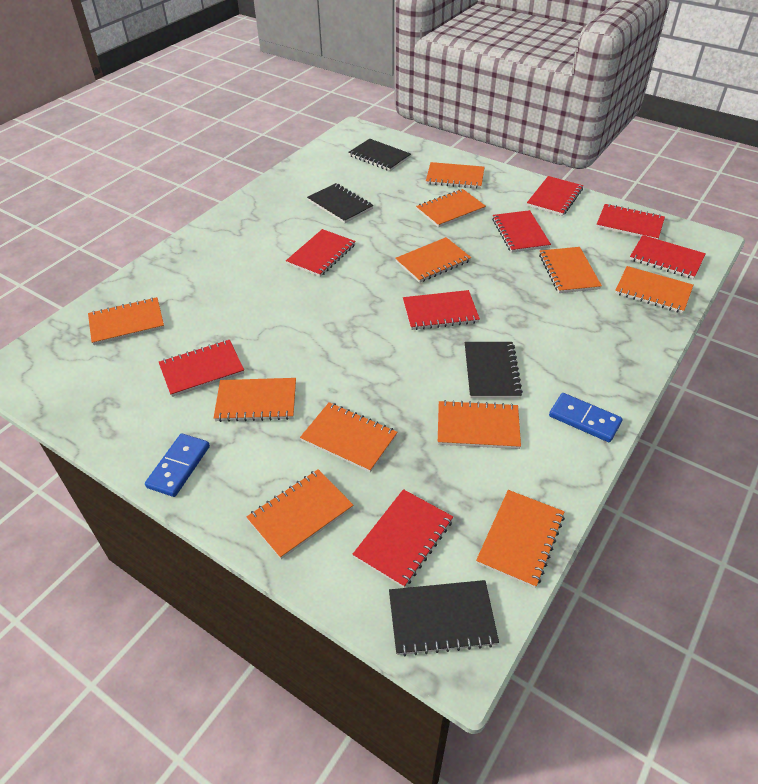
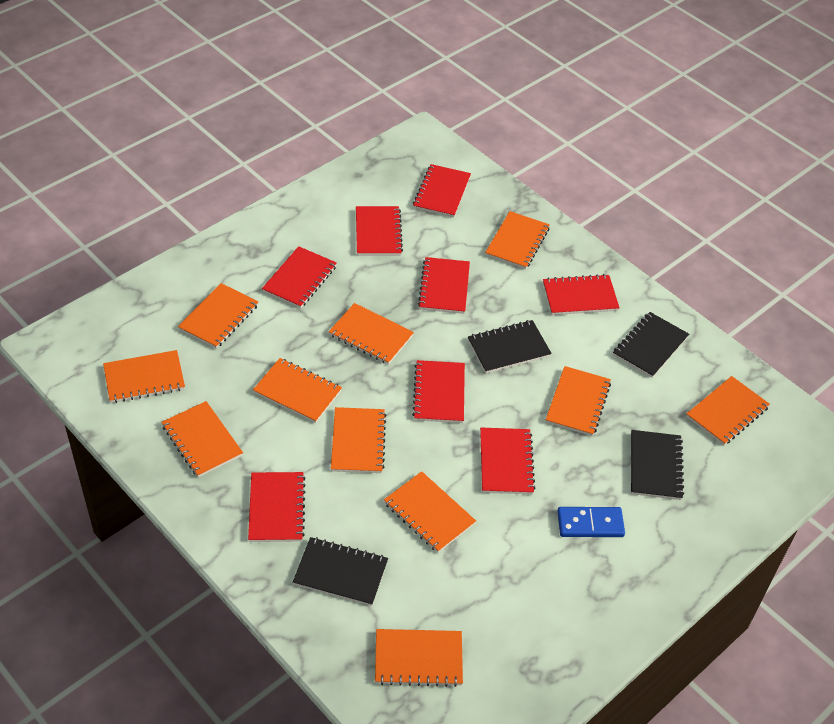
blue domino: [145,434,210,497] [549,393,622,442] = 2 -> [557,507,625,537] = 1

